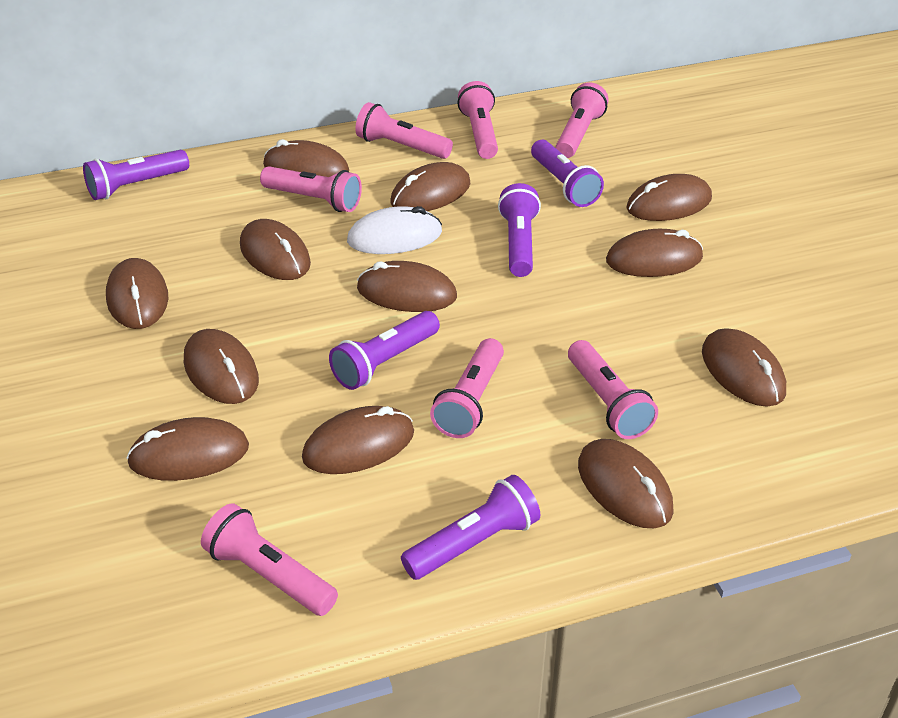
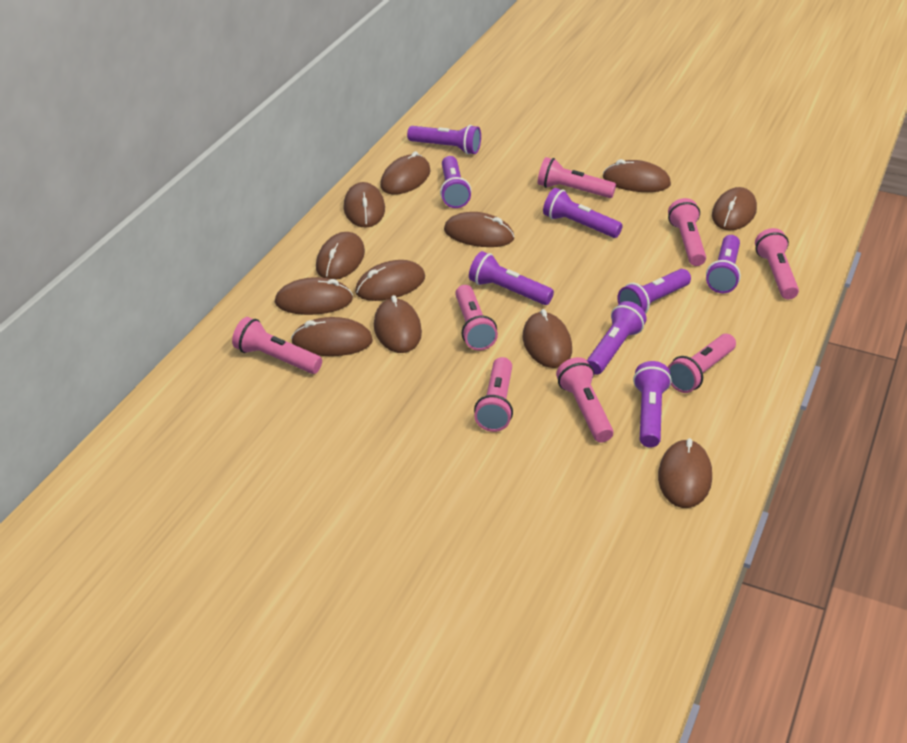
pink flashlight: [201,503,338,616] [260,166,362,212] [355,102,453,159] [430,338,504,438] [457,81,498,159] [556,82,609,158] [568,340,658,439] = 7 -> [232,317,322,374] [455,285,498,350] [474,357,513,432] [538,157,616,198] [556,357,613,443] [668,198,706,266] [668,334,736,393] [755,228,799,299] = 8
purple flashlight: [83,150,189,200] [329,311,440,390] [401,475,541,580] [498,183,541,277] [531,140,604,207] = 5 -> [407,125,481,155] [440,156,471,208] [469,251,554,305] [543,188,623,238] [587,301,646,375] [617,269,691,314] [633,361,672,448] [706,235,741,293] = 8
white mouse: [347,206,442,254] = 1 -> none = 0

